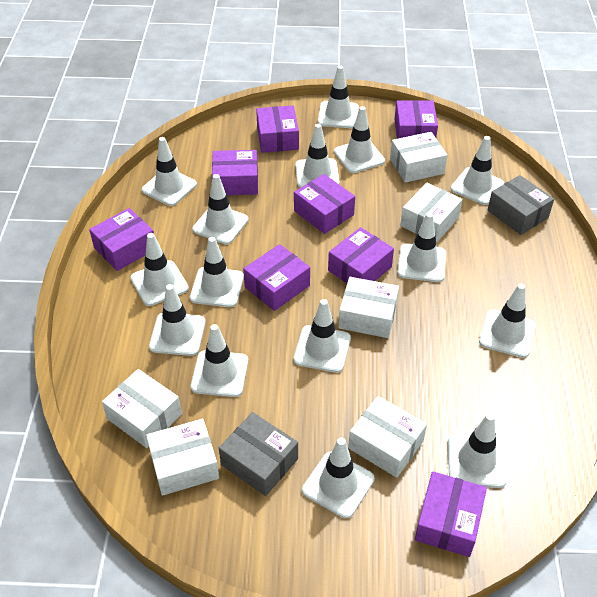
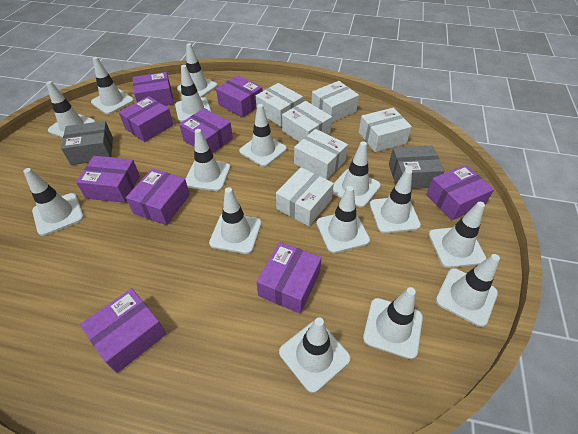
purple box: [89,208,154,271] [212,150,258,195] [243,244,310,311] [256,105,299,153] [294,174,355,234] [328,227,394,283] [395,100,438,139] [415,471,487,557] = 8 -> [76,156,140,203] [80,288,166,373] [119,96,173,142] [126,168,190,225] [133,72,174,106] [179,108,233,153] [216,75,263,118] [256,242,321,313] [426,165,494,220] = 9

